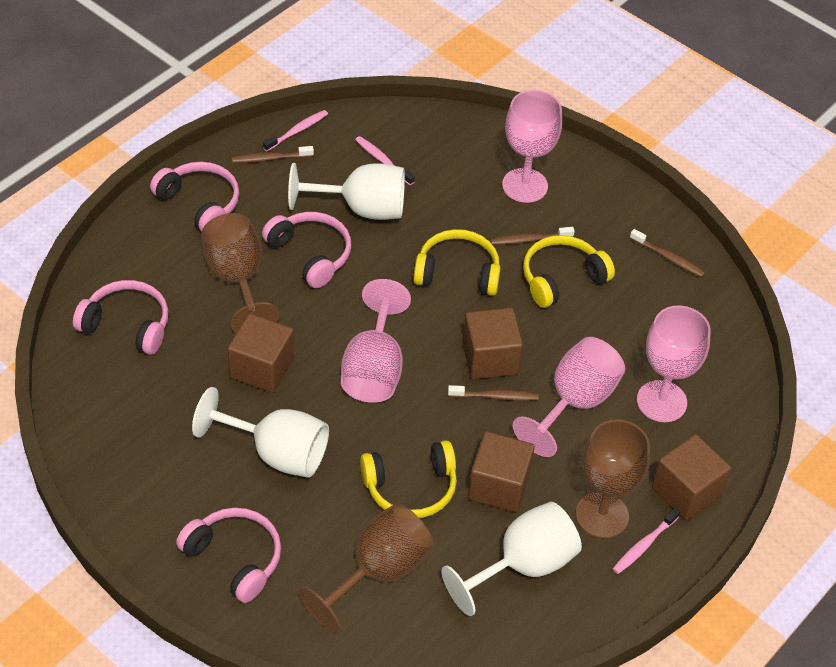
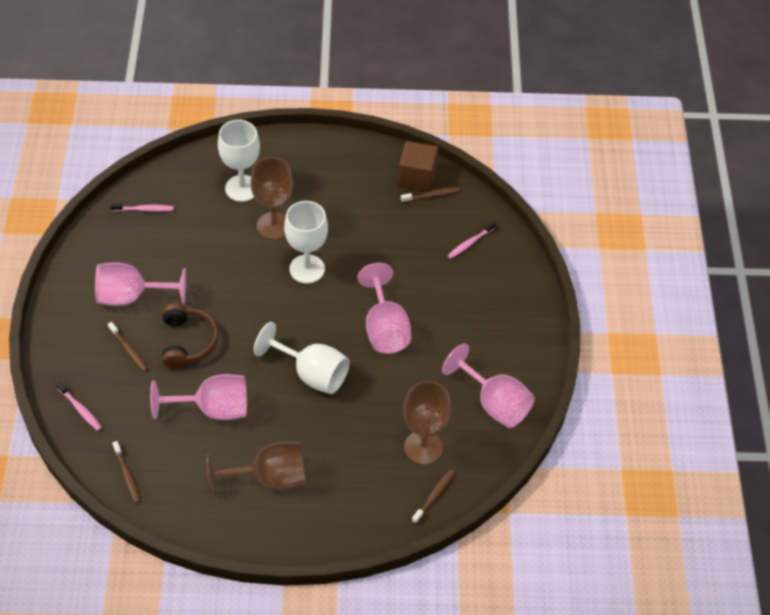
brown cube: [228,313,294,393] [462,308,523,379] [468,431,535,512] [652,434,731,520] = 4 -> [398,141,438,191] = 1
brown headphones: none = 0 -> [162,304,219,368] = 1
pink headphones: [73,280,169,355] [150,162,239,232] [176,508,281,603] [262,212,351,288] = 4 -> none = 0
yellow headphones: [360,440,457,518] [413,229,501,296] [523,235,615,308] = 3 -> none = 0

